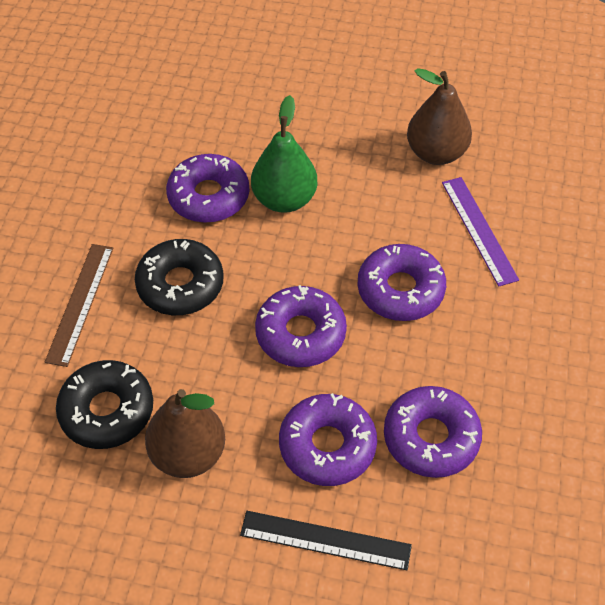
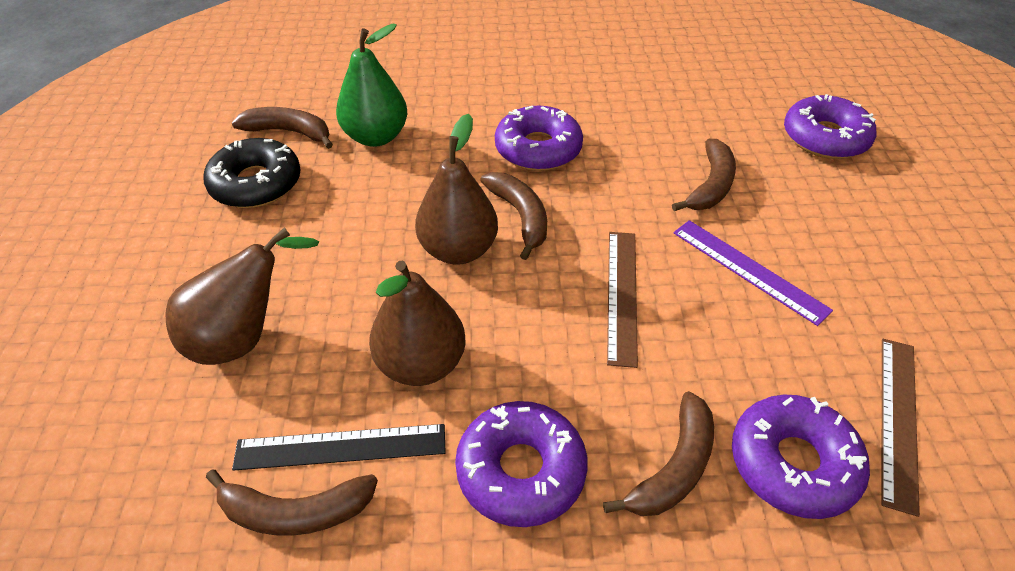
black donut: [56,360,153,449] [135,239,224,315] = 2 -> [203,138,301,208] = 1
brown banana: none = 0 -> [206,470,378,536] [232,107,333,149] [480,172,547,260] [603,391,714,516] [672,139,736,211] = 5
brown pear: [145,389,225,478] [407,68,472,165] = 2 -> [166,227,319,365] [369,261,466,386] [415,114,498,265] = 3
brown ruler: [45,244,113,367] = 1 -> [607,232,638,368] [881,339,920,517] = 2
purple donut: [166,154,249,223] [255,285,347,367] [279,393,377,486] [357,244,446,321] [384,386,482,478] = 5 -> [455,401,588,527] [495,106,583,171] [732,395,870,519] [784,94,877,159] = 4

